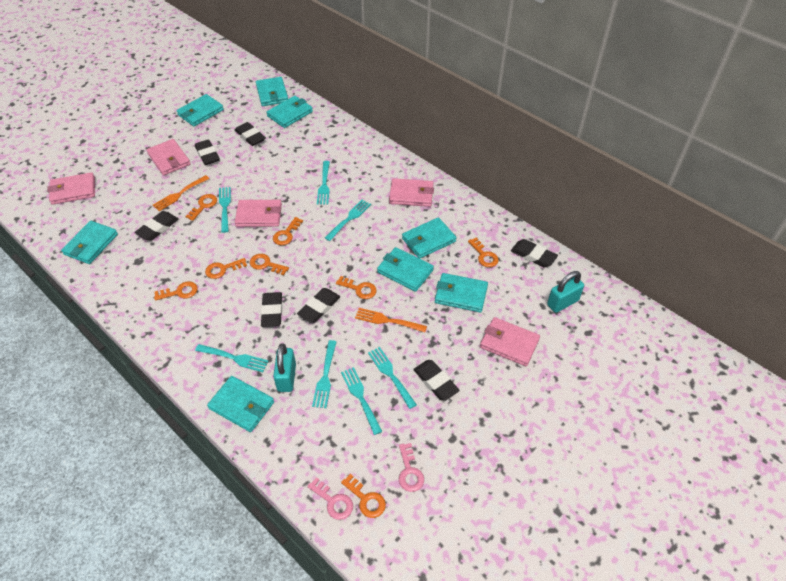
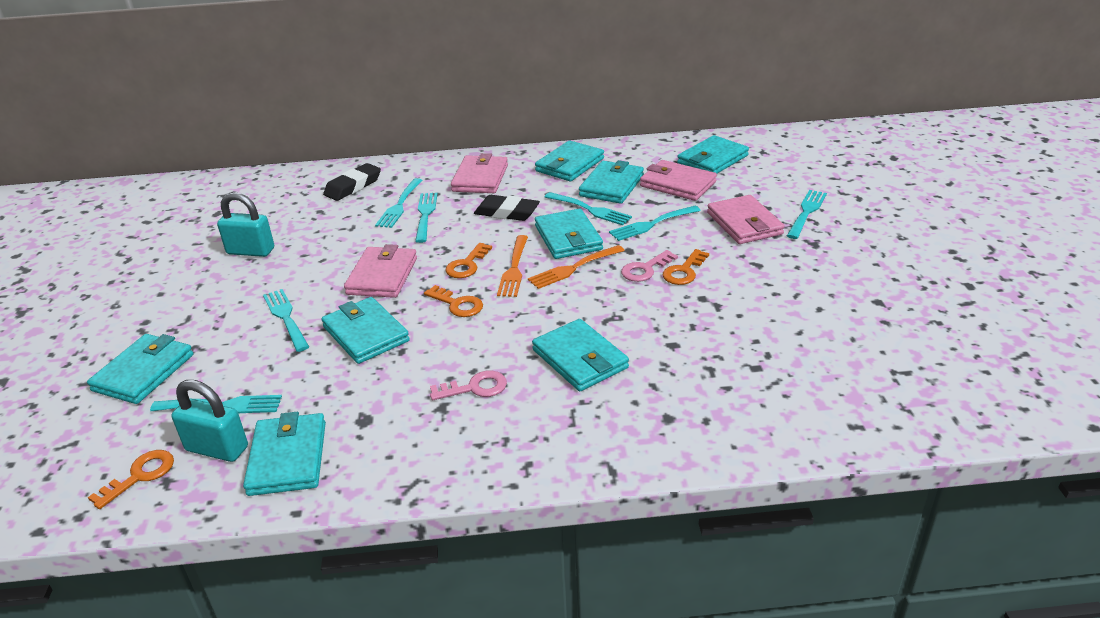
black eraser: [134,211,179,241] [195,139,220,165] [235,122,266,146] [261,292,282,327] [297,288,340,323] [413,360,460,401] [511,239,558,268] = 7 -> [323,163,381,201] [474,195,540,221] = 2
orange key: [154,281,198,301] [185,194,217,221] [205,258,247,279] [250,254,289,275] [273,217,303,245] [336,276,377,299] [341,474,386,518] [468,237,499,267] = 8 -> [88,450,174,509] [424,285,483,317] [445,243,492,278] [663,249,709,285] = 4
pink wallet: [47,172,95,205] [147,139,191,176] [235,200,282,227] [389,178,434,207] [480,317,540,366] = 5 -> [344,244,417,298] [451,153,508,193] [640,160,717,201] [707,195,785,244] = 4

